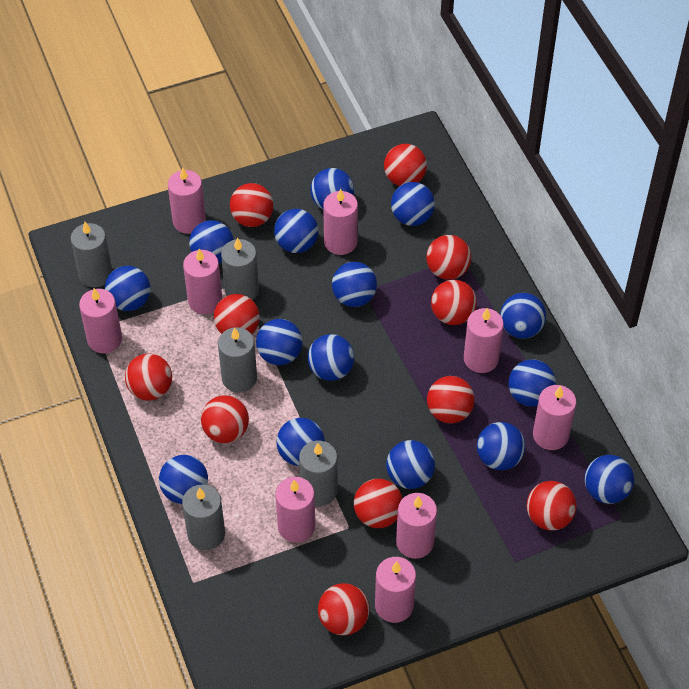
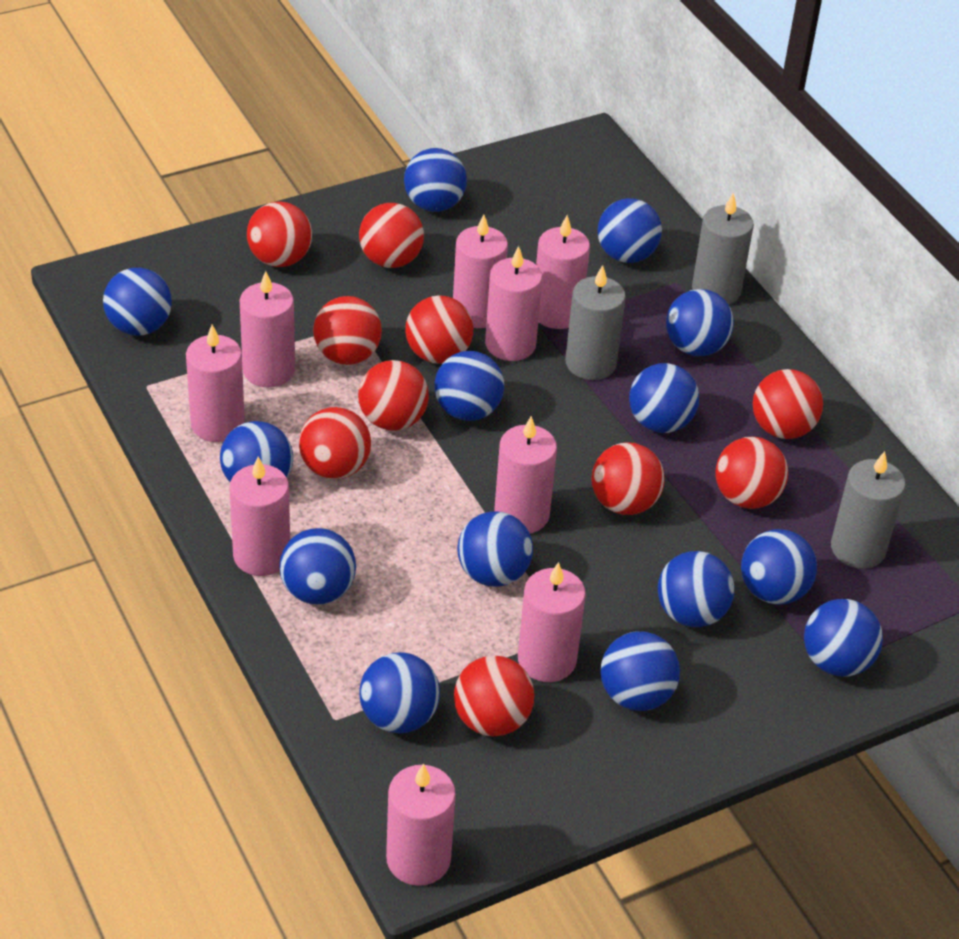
blue ball: [105,266,150,311] [159,455,208,504] [189,220,234,264] [256,319,302,365] [274,209,318,253] [276,418,325,466] [308,334,354,381] [310,168,354,209] [332,262,377,307] [386,440,435,489] [391,182,435,226] [477,422,525,470] [500,293,546,339] [508,359,556,407] [585,455,634,504] = 15 -> [103,268,172,336] [220,421,293,482] [279,528,356,605] [359,652,440,734] [404,148,467,212] [435,351,504,421] [457,511,533,587] [598,198,662,263] [600,631,680,711] [629,363,699,433] [658,551,734,627] [666,289,734,356] [741,529,817,604] [804,599,883,676] = 14
grey candle: [70,222,112,287] [182,484,225,550] [218,327,257,393] [221,238,259,300] [299,441,338,506] = 5 -> [565,265,626,380] [692,193,754,305] [831,451,906,569] = 3
red ball: [125,354,172,401] [201,395,249,443] [214,294,260,334] [230,183,273,227] [318,583,369,636] [354,479,403,528] [384,144,427,186] [426,235,471,280] [427,376,475,423] [431,280,477,325] [527,481,576,531] = 11 -> [247,201,312,267] [299,407,371,479] [313,296,382,365] [358,360,429,431] [359,203,424,268] [405,295,474,364] [454,656,535,736] [592,443,665,515] [715,437,788,509] [753,369,823,439] = 10

